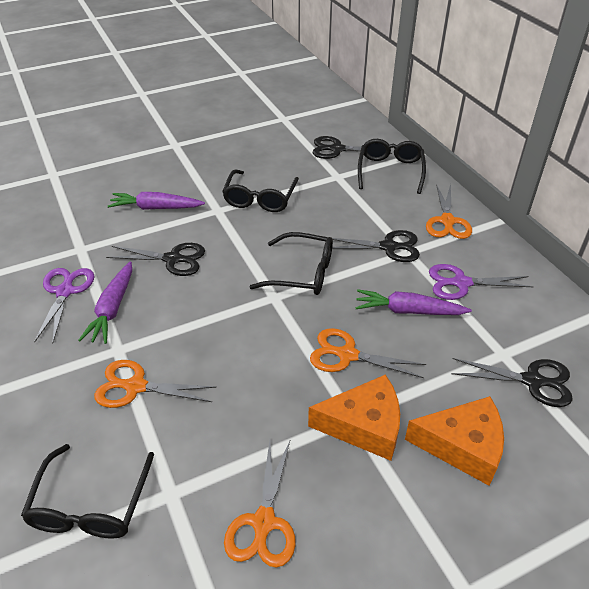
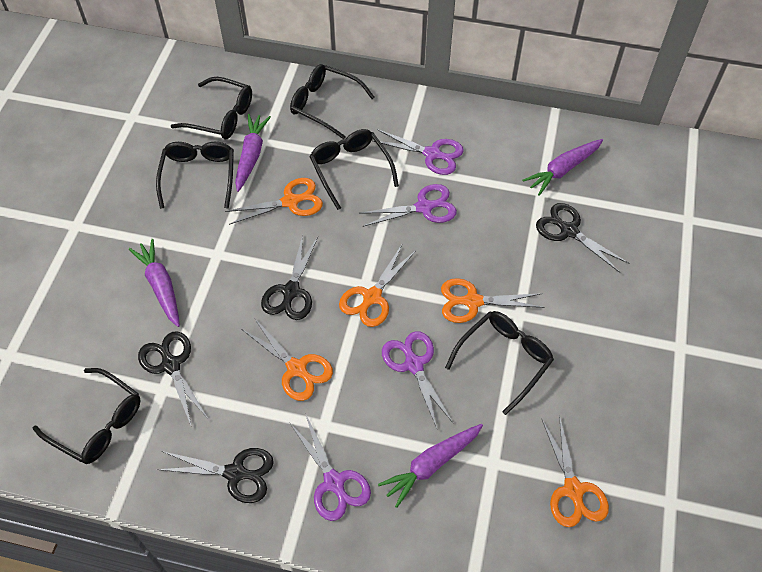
black glasses: [21,444,154,539] [222,169,299,212] [249,232,333,295] [358,139,426,194] = 4 -> [33,368,140,464] [156,142,234,209] [171,77,252,139] [290,64,375,139] [309,129,399,210] [445,311,554,415] = 6
orange cheese: [308,374,400,461] [405,396,504,486] = 2 -> none = 0
orange scissors: [94,360,217,408] [224,441,296,568] [310,328,426,378] [426,184,472,239] = 4 -> [225,178,323,225] [242,318,333,401] [339,245,416,327] [441,278,544,323] [542,415,609,527] = 5
purple carrot: [79,261,132,344] [108,192,205,210] [355,289,472,315] = 3 -> [129,239,180,327] [235,114,271,192] [378,424,483,508] [523,139,603,196] = 4
purple scissors: [34,268,95,344] [429,264,534,300] = 2 -> [289,413,371,521] [359,184,457,227] [372,129,464,175] [382,331,454,428] = 4

